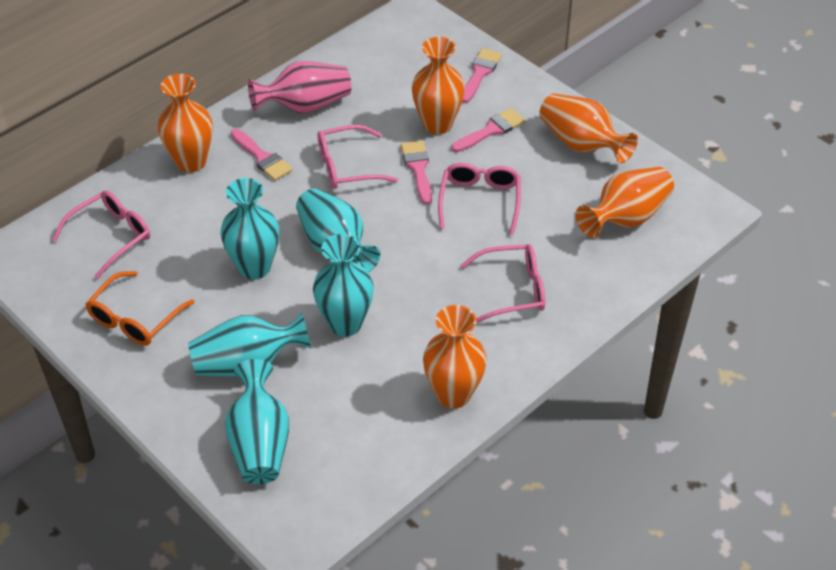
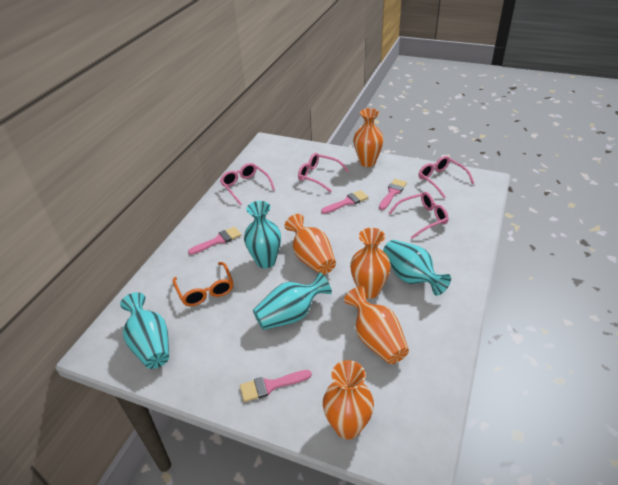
pink vase: [248,61,351,113] = 1 -> none = 0
turquoise vase: [188,313,311,377] [220,178,279,279] [224,359,289,484] [296,189,380,273] [313,234,374,337] = 5 -> [120,292,169,369] [244,201,281,268] [253,272,332,330] [383,240,451,296] = 4

